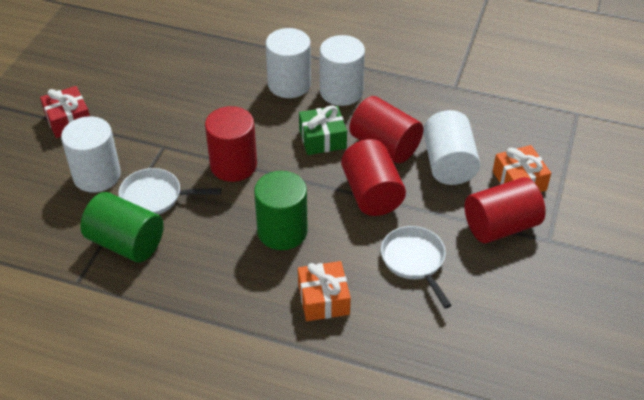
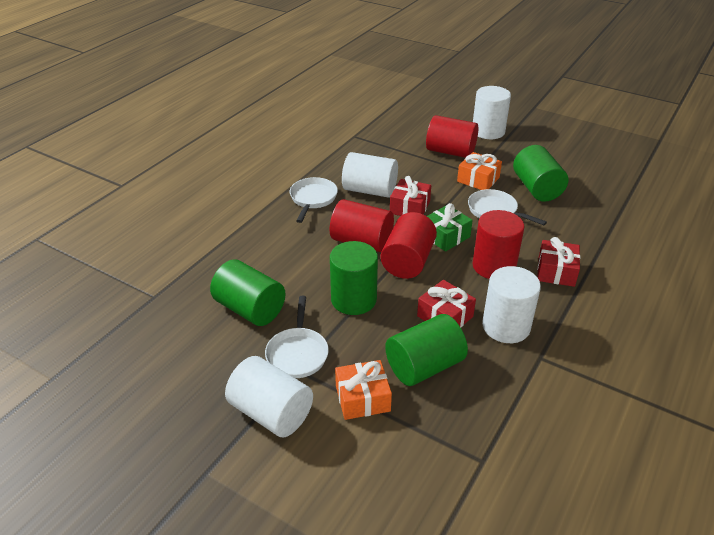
green cylinder: [80,192,164,262] [254,171,308,250] = 2 -> [210,259,286,326] [330,241,378,315] [385,314,468,386] [513,145,568,202] = 4
red gift: [40,86,90,138] = 1 -> [390,176,431,216] [417,280,476,327] [537,237,580,287] = 3
white pan: [118,168,221,215] [381,226,452,308] = 2 -> [265,296,329,378] [290,177,338,223] [468,189,547,225] = 3

